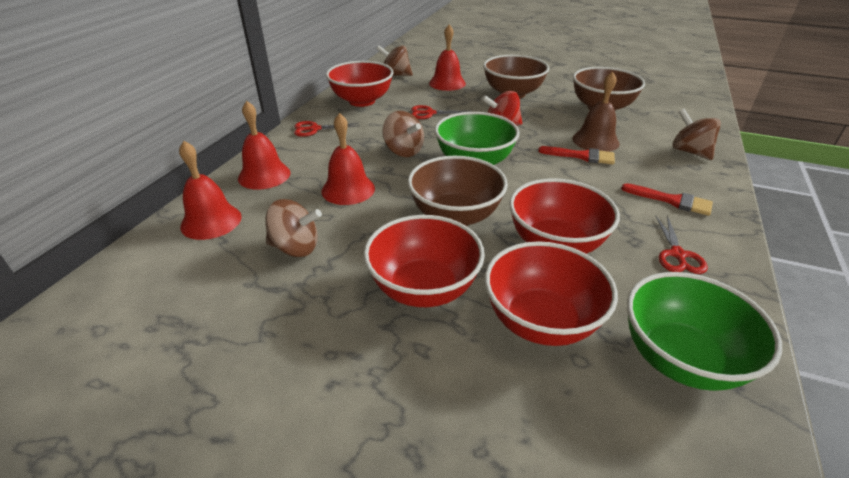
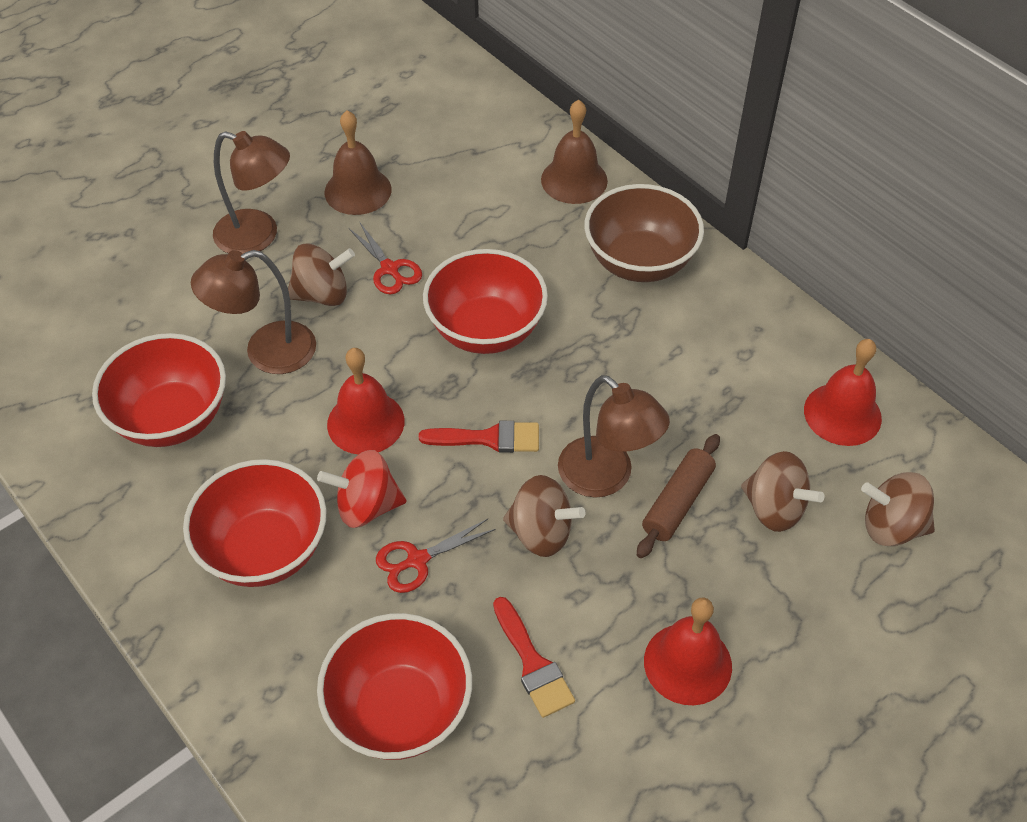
brown bell: [572,71,620,152] = 1 -> [325,111,392,215] [541,99,608,204] = 2
brown bowl: [408,156,508,226] [483,55,549,99] [573,67,645,111] = 3 -> [584,184,704,282] = 1
brown lamp: none = 0 -> [191,250,316,374] [213,131,290,254] [558,375,670,498] = 3
brown rolling pin: none = 0 -> [637,434,720,558] = 1
green bowl: [435,112,519,165] [627,272,782,391] = 2 -> none = 0
red bell: [179,141,242,240] [238,101,290,190] [322,113,375,205] [429,24,466,91] = 4 -> [327,348,404,455] [644,598,732,705] [804,339,882,446] = 3
red scissors: [294,121,359,137] [411,105,472,119] [656,216,708,274] = 3 -> [348,223,422,295] [376,518,496,593] = 2

